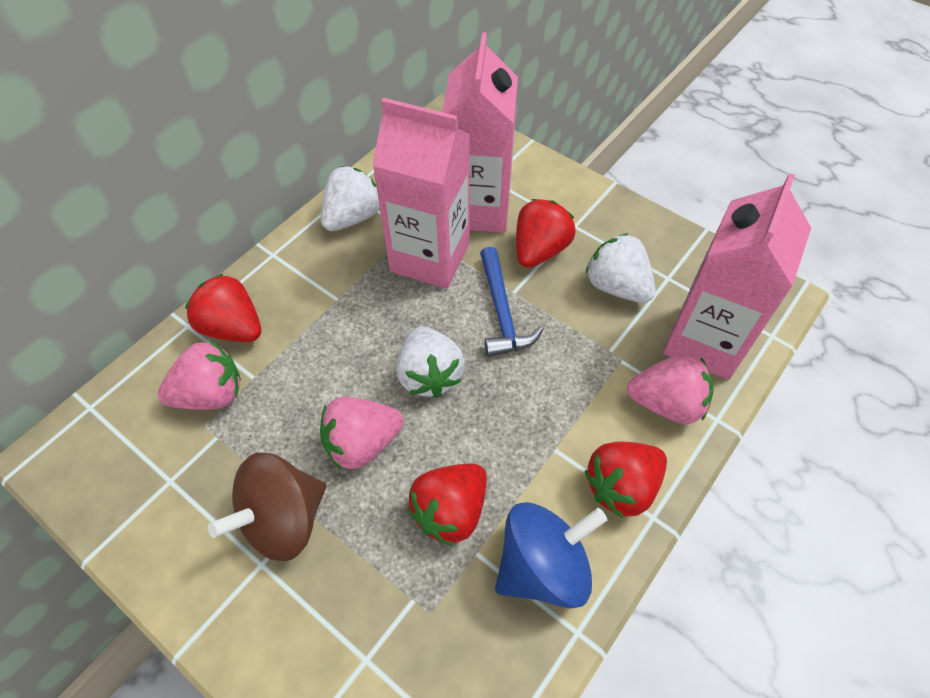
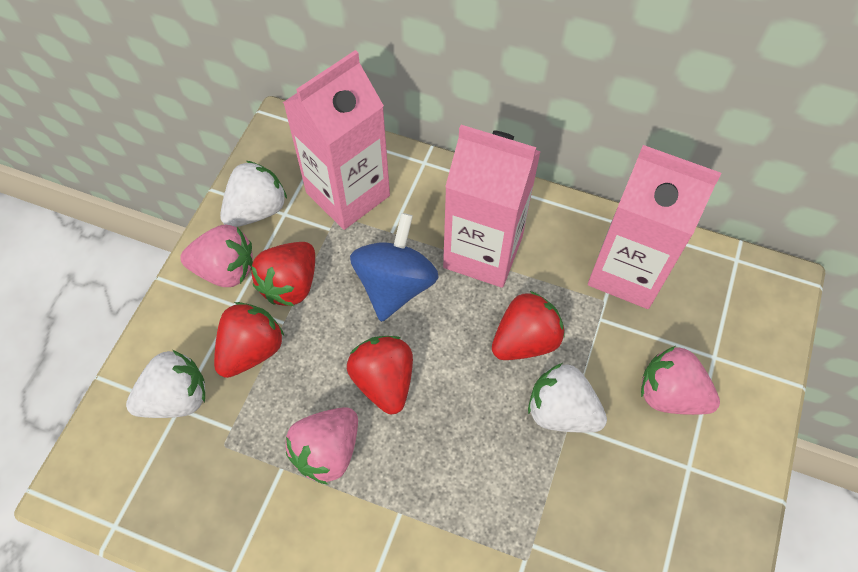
blue hammer: [480,247,543,357] = 1 -> none = 0
brown spinning top: [208,453,326,561] = 1 -> none = 0

